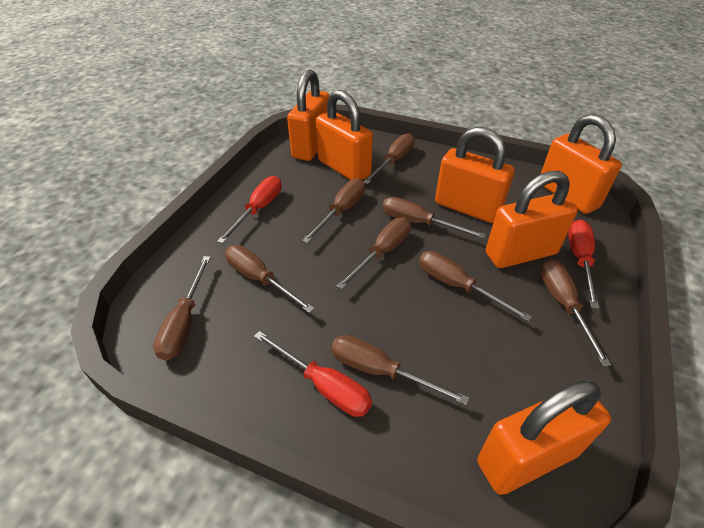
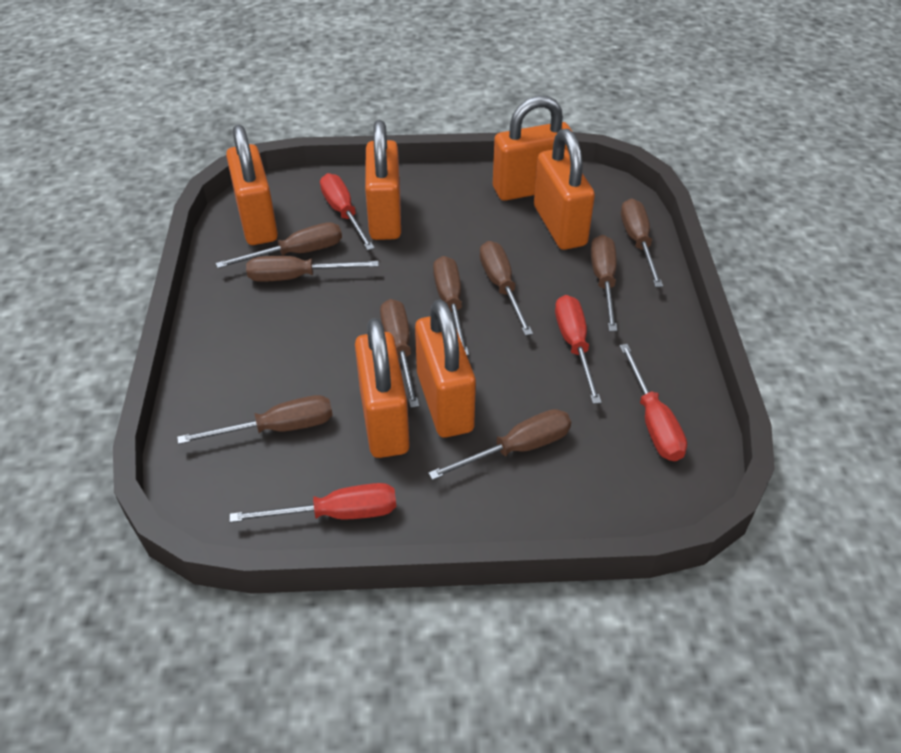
red screwdriver: [217,176,282,244] [254,331,372,417] [568,220,599,309] = 3 -> [230,483,396,523] [320,173,375,250] [555,295,602,404] [620,344,687,461] = 4

